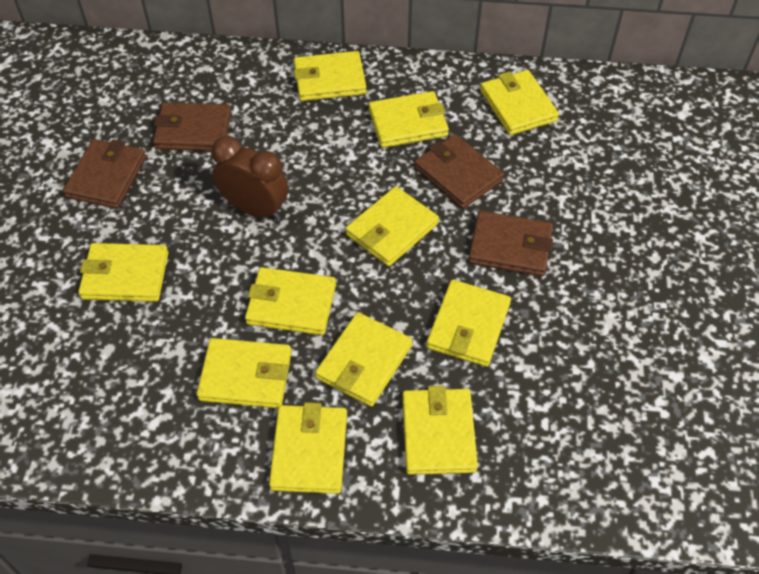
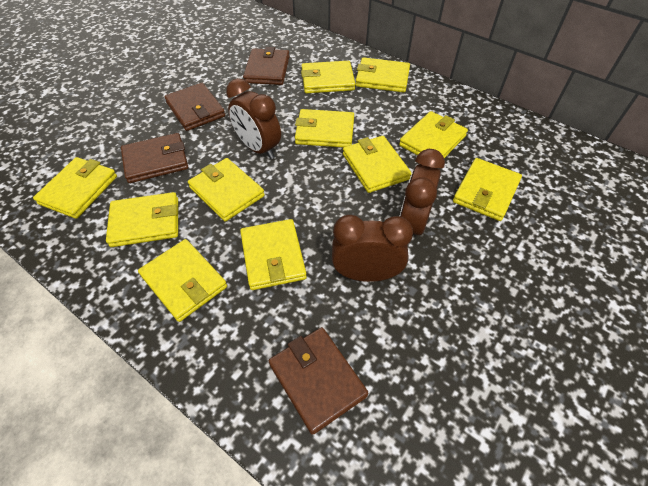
brown clock: [212,136,288,220] = 1 -> [226,78,281,159] [332,215,413,282] [400,149,445,243] = 3

